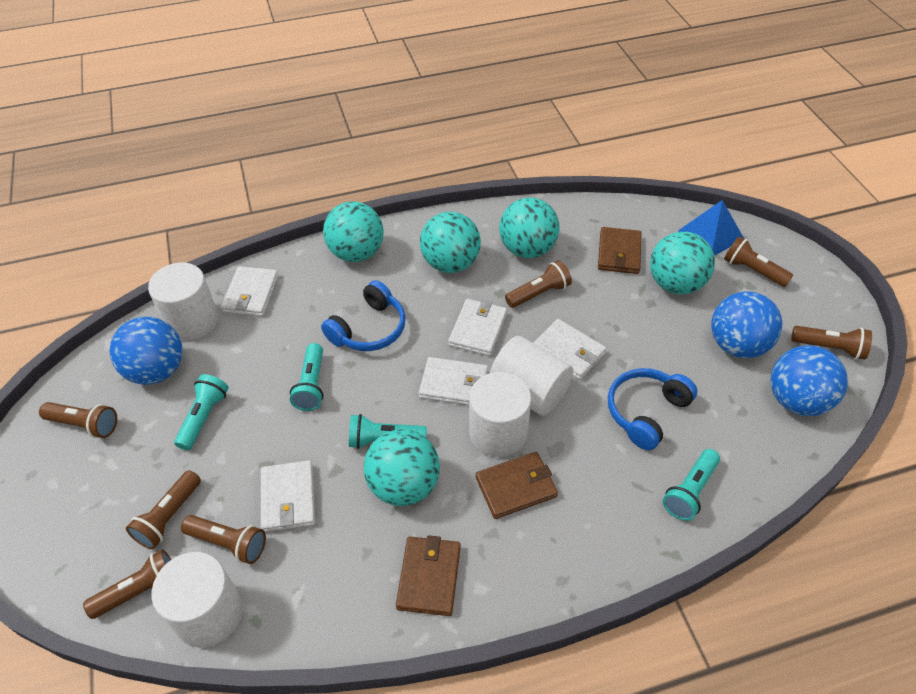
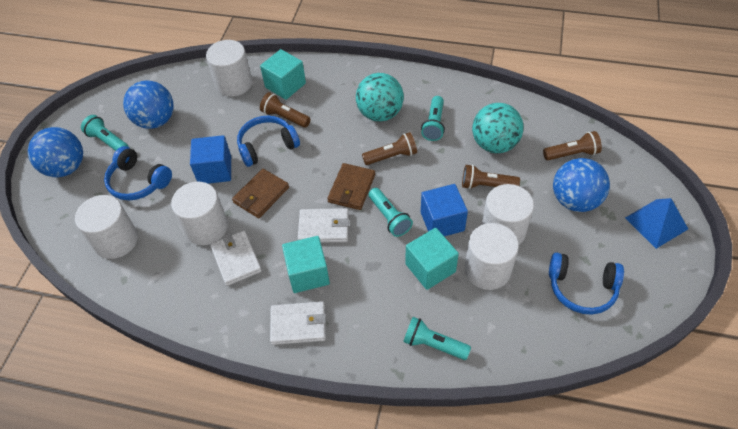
blue cube: none = 0 -> [190,135,231,184] [421,184,468,236] = 2
blue headphones: [321,280,406,351] [608,368,697,450] = 2 -> [104,146,172,200] [237,116,300,167] [549,252,624,315] = 3
brown flashlight: [39,402,117,438] [83,549,172,619] [126,470,201,549] [181,515,266,564] [505,260,572,308] [724,236,793,287] [791,326,872,360] = 7 -> [260,92,311,128] [362,132,417,165] [462,165,520,189] [543,131,602,160] = 4
brown wallet: [396,535,461,616] [476,452,558,519] [598,227,641,274] = 3 -> [232,169,289,218] [327,163,375,210] = 2
turquoise ball: [323,201,384,262] [363,429,440,506] [420,212,481,273] [499,198,560,258] [650,232,715,294] = 5 -> [356,73,404,122] [472,103,523,153] = 2
turquoise cube: none = 0 -> [260,49,306,100] [282,236,330,293] [405,228,459,290] = 3
white cylinder: [148,263,218,340] [152,552,243,648] [469,372,531,457] [490,336,573,416] = 4 -> [75,195,138,259] [171,181,228,245] [206,40,252,97] [465,223,519,290] [481,184,534,245] = 5
white wallet: [221,266,279,316] [261,460,315,532] [419,357,488,405] [448,299,507,356] [533,319,606,380] = 5 -> [210,231,262,286] [270,301,326,345] [298,208,349,243] = 3

